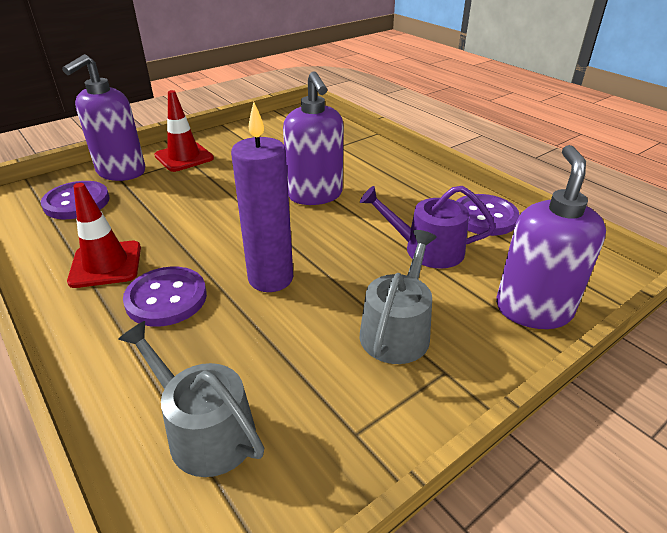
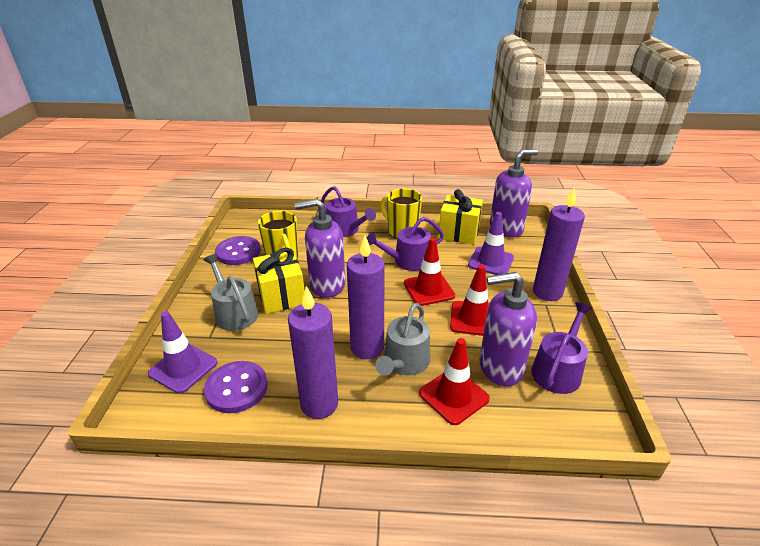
purple button: [41,181,110,219] [123,267,207,327] [456,194,520,236] = 3 -> [204,361,268,413] [215,236,261,265] = 2
purple candle: [231,102,293,292] = 1 -> [288,286,338,419] [347,236,385,359] [533,187,585,301] = 3
purple traffic cone: none = 0 -> [148,311,217,394] [468,212,514,275] = 2
purple watering can: [360,186,496,269] = 1 -> [321,186,376,237] [367,217,444,271] [531,302,592,394] = 3
red traffic cone: [67,183,141,288] [154,90,214,172] = 2 -> [404,238,455,306] [419,338,490,425] [450,265,489,336] = 3
yellow gift: none = 0 -> [253,248,304,314] [438,189,483,244] = 2
yellow mug: none = 0 -> [258,211,299,259] [380,188,422,239] = 2

